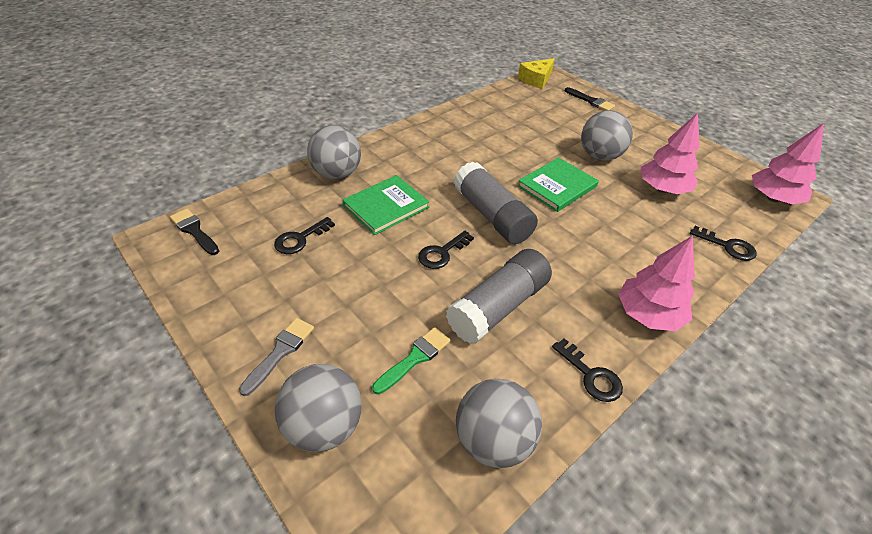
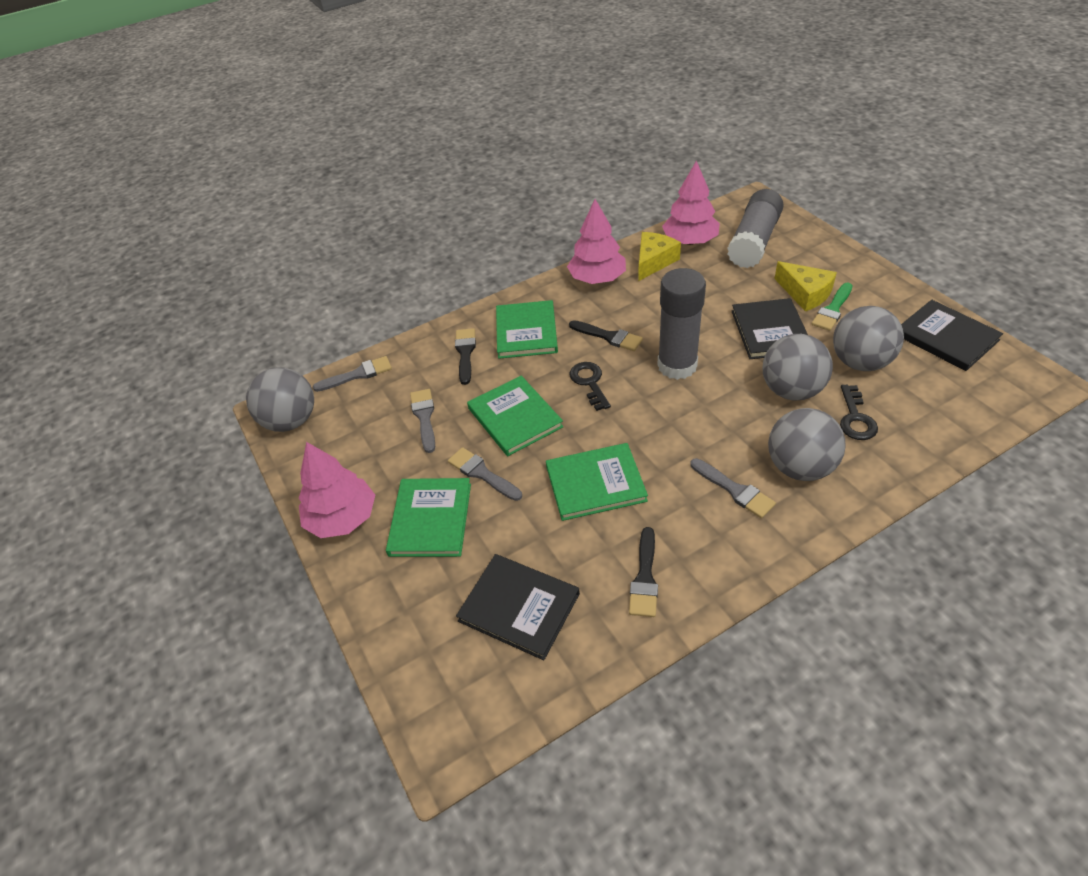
black book: none = 0 -> [456,554,580,660] [732,298,808,359] [901,300,1003,371] = 3
black brush: [170,209,219,255] [565,87,615,111] = 2 -> [455,328,476,385] [569,320,643,351] [629,527,658,617] = 3
black key: [274,217,335,254] [418,231,474,269] [552,338,623,402] [690,226,757,261] = 4 -> [570,362,611,411] [840,385,878,440] = 2
green book: [342,175,430,235] [518,157,599,212] = 2 -> [386,478,471,557] [467,376,564,456] [496,300,558,359] [546,443,648,521] = 4
grey brush: [239,318,314,396] = 1 -> [313,356,392,392] [410,389,435,453] [448,447,522,501] [690,458,776,518] = 4
yellow cheese: [518,58,555,89] = 1 -> [638,232,681,281] [774,261,837,311] = 2

